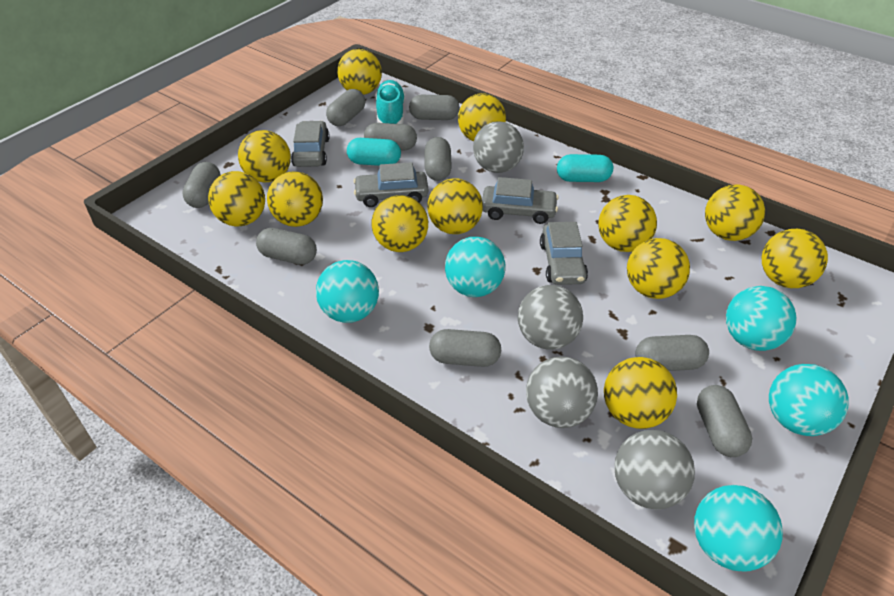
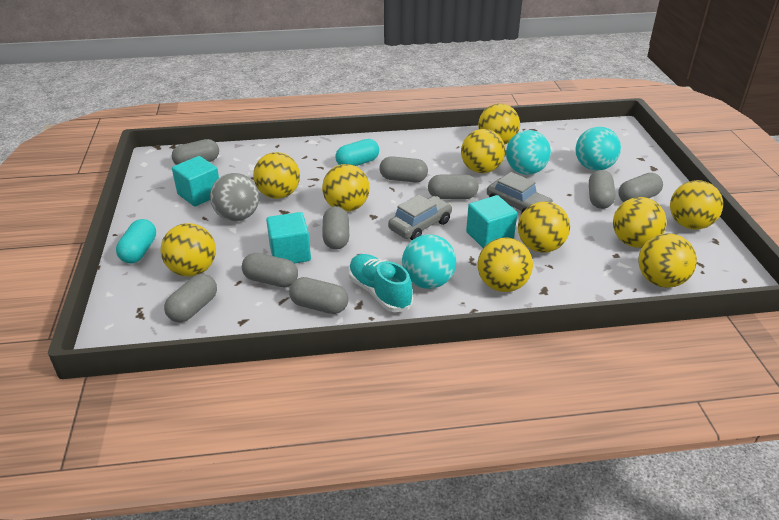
grey ball: [473,121,524,173] [518,285,583,350] [526,356,598,428] [614,430,695,509] = 4 -> [210,173,259,221] = 1
grey car: [291,121,330,167] [353,162,429,207] [482,177,559,224] [540,222,588,285] = 4 -> [388,195,452,240] [487,172,554,213] = 2
turquoise ball: [316,260,379,323] [445,237,505,297] [694,485,783,571] [726,286,797,351] [769,364,848,436] = 5 -> [402,234,456,289] [506,130,551,175] [575,127,621,171] = 3
turquoise cube: none = 0 -> [172,156,219,206] [266,212,311,263] [466,195,517,248] = 3
yellow ball: [208,171,265,226] [238,130,291,182] [267,171,323,227] [337,49,382,95] [372,195,428,252] [427,178,483,234] [458,93,506,141] [598,195,657,252] [604,357,677,429] [627,238,690,299] [705,184,765,241] [762,229,828,288] = 12 -> [161,223,216,277] [253,152,300,199] [322,164,370,212] [461,129,505,173] [478,103,520,145] [478,237,533,292] [518,201,570,253] [613,197,667,248] [638,233,697,288] [670,180,723,230] = 10

